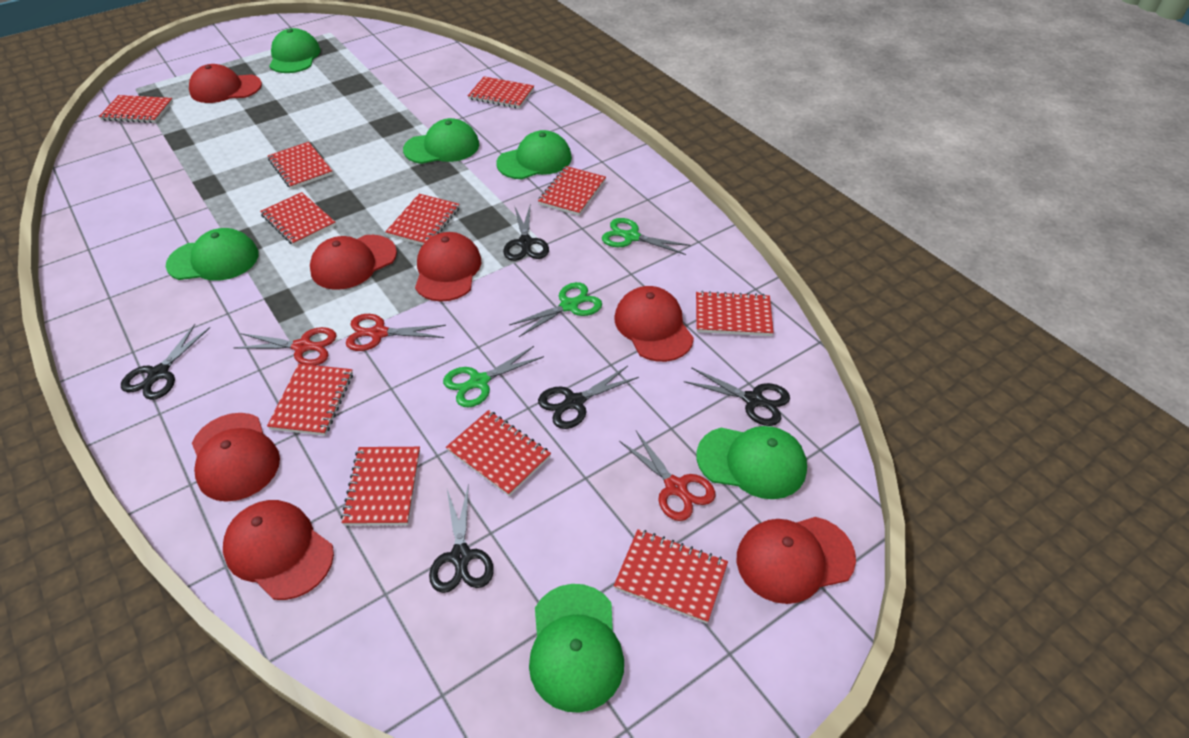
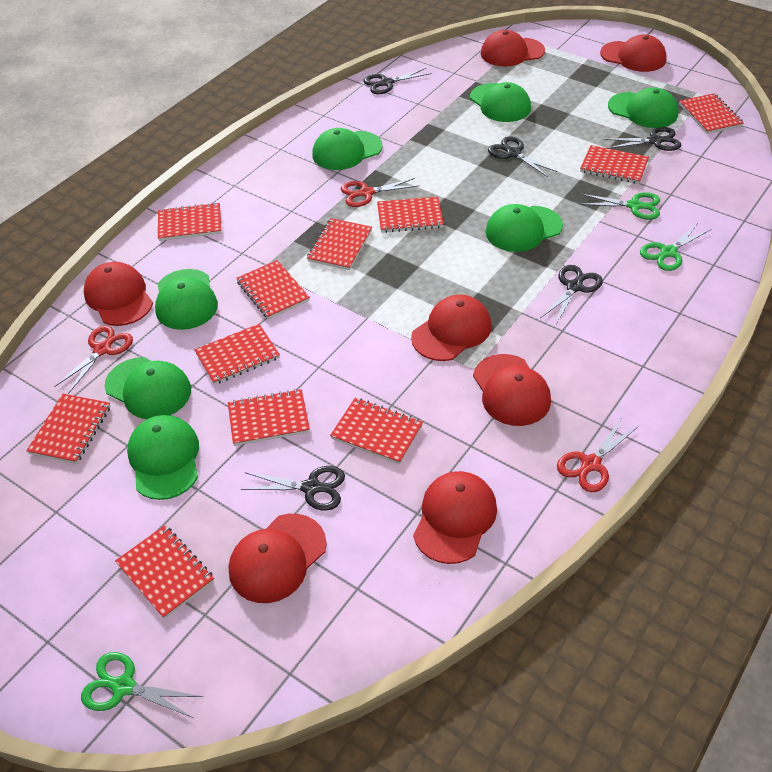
green cap: [166,228,258,281] [269,28,321,73] [403,118,479,164] [497,130,572,179] [529,584,624,713] [696,426,807,499] = 6 -> [105,357,191,419] [127,415,199,500] [155,269,218,330] [312,128,383,170] [470,82,531,122] [486,204,563,252] [608,87,678,128] = 7

